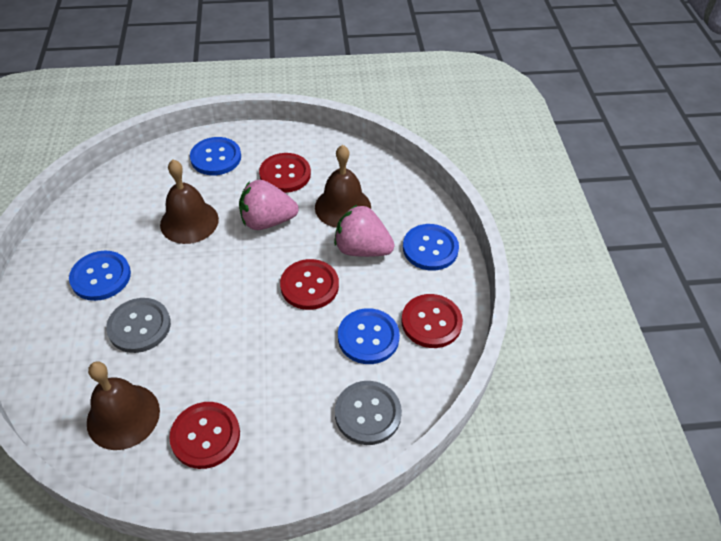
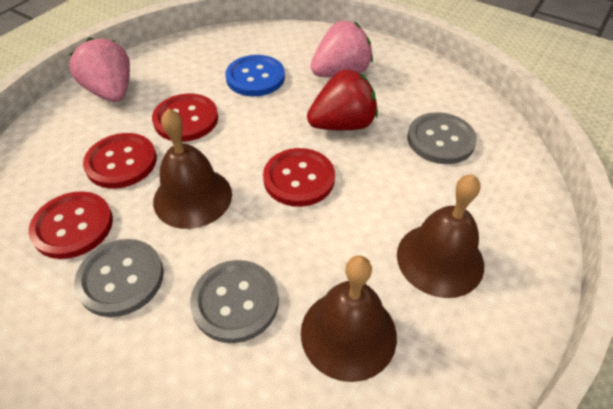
blue button: [69,251,131,301] [190,137,241,175] [338,308,400,364] [403,224,459,271] = 4 -> [225,55,285,96] = 1
grey button: [106,298,171,353] [335,381,402,445] = 2 -> [74,239,164,317] [190,260,279,343] [408,112,477,164] = 3
red strawberry: none = 0 -> [307,70,378,130] = 1

